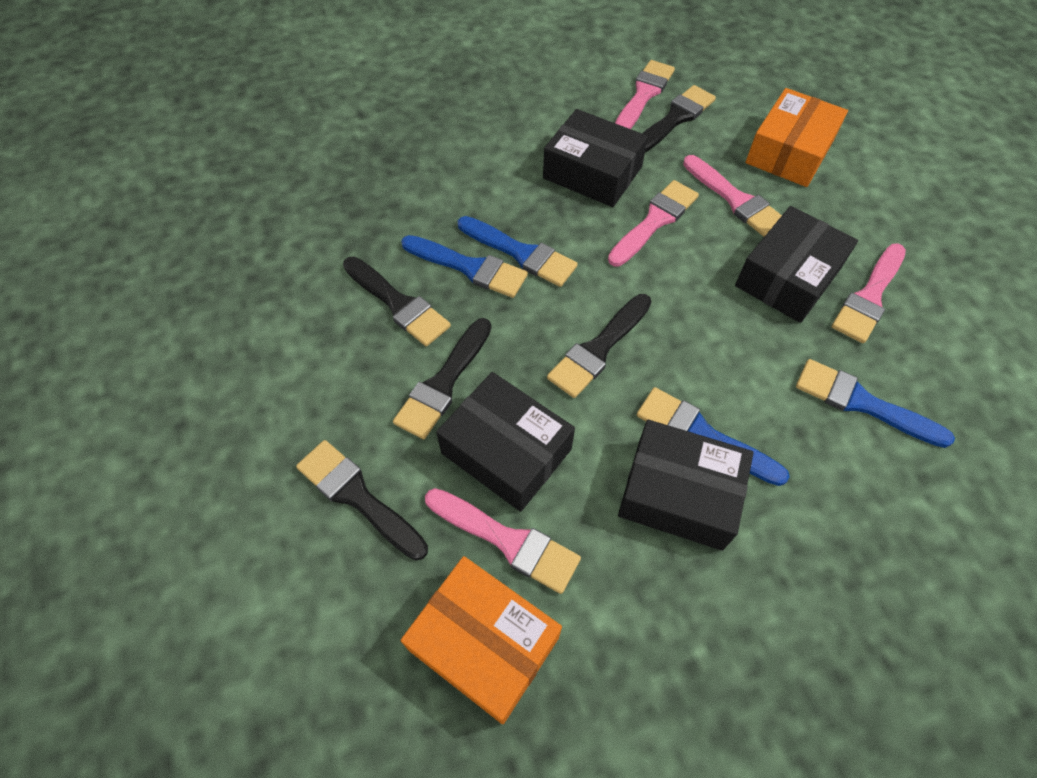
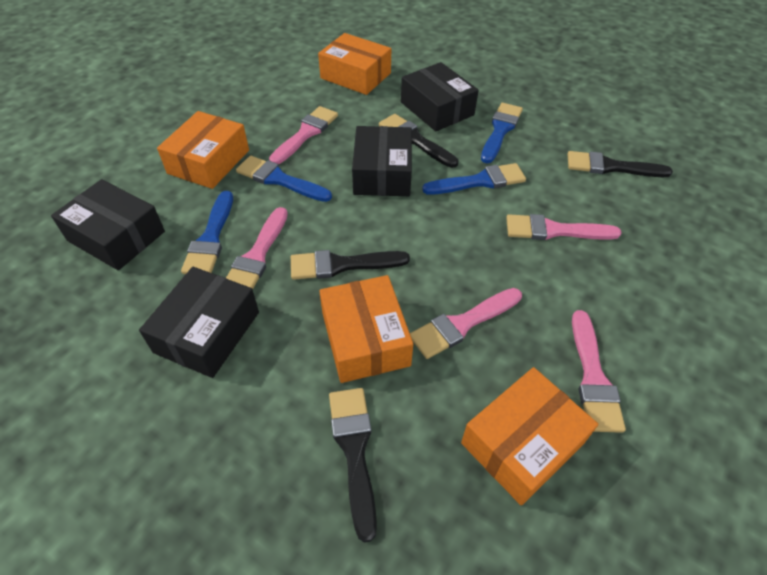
black brush: [296,440,428,560] [343,256,451,346] [393,318,491,439] [547,294,652,398] [642,85,716,152] = 5 -> [291,250,410,280] [329,388,377,542] [379,114,458,168] [568,151,673,177] = 4
orange box: [401,556,562,724] [745,88,848,187] = 2 -> [157,111,249,189] [318,33,391,95] [319,275,413,383] [461,367,598,505] = 4

